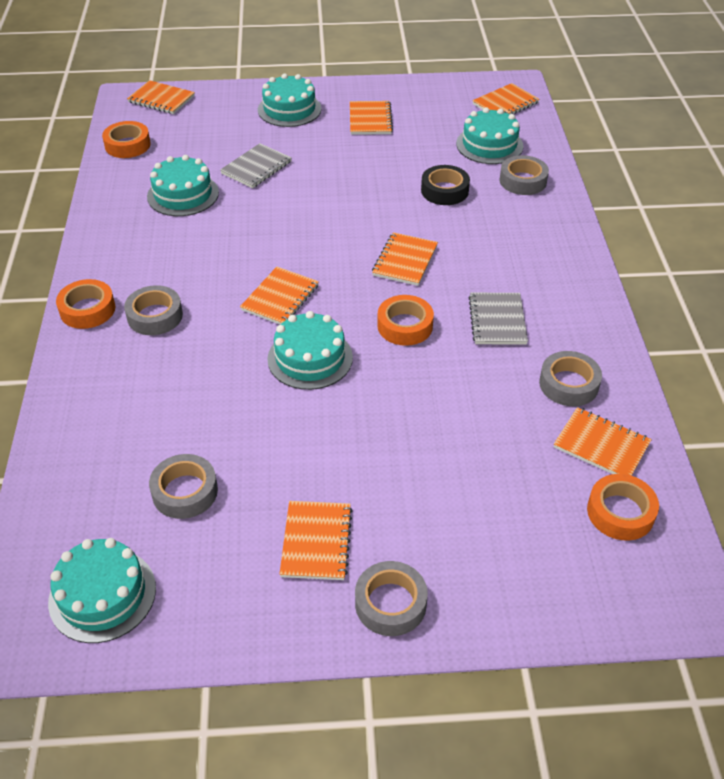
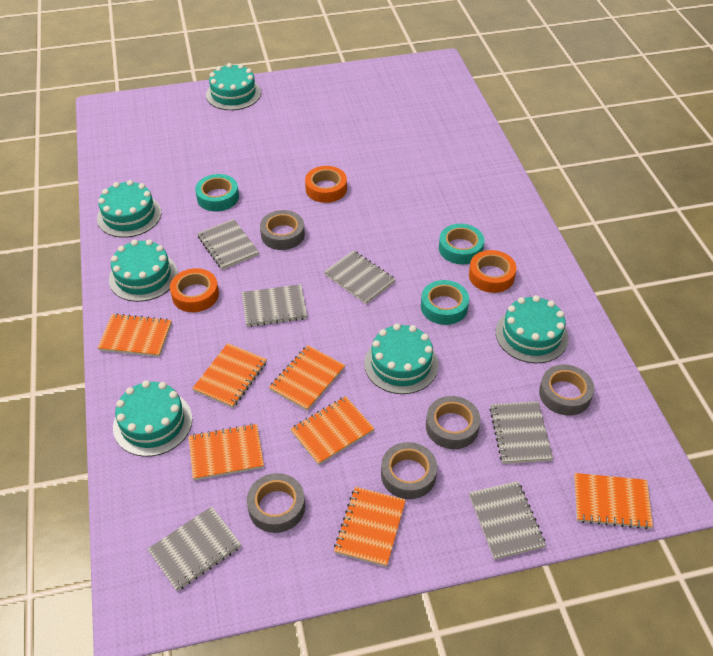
black tape: [421,165,470,205] = 1 -> none = 0
grey notebook: [220,143,292,188] [468,293,528,345] = 2 -> [148,506,241,591] [197,219,259,270] [242,284,307,327] [324,250,396,304] [469,481,546,560] [490,401,553,464] = 6
orange tape: [56,279,115,329] [102,121,151,158] [377,295,434,346] [587,474,659,541] = 4 -> [170,268,219,312] [305,166,347,203] [469,250,516,293] = 3
turquoise cake: [48,538,156,643] [147,155,219,216] [258,74,322,127] [267,311,353,390] [456,107,523,164] = 5 -> [97,180,161,238] [109,239,178,302] [113,380,192,457] [206,63,261,110] [364,324,439,394] [496,295,568,363] = 6
turquoise tape: none = 0 -> [195,174,239,212] [421,280,469,325] [439,224,484,264] = 3

